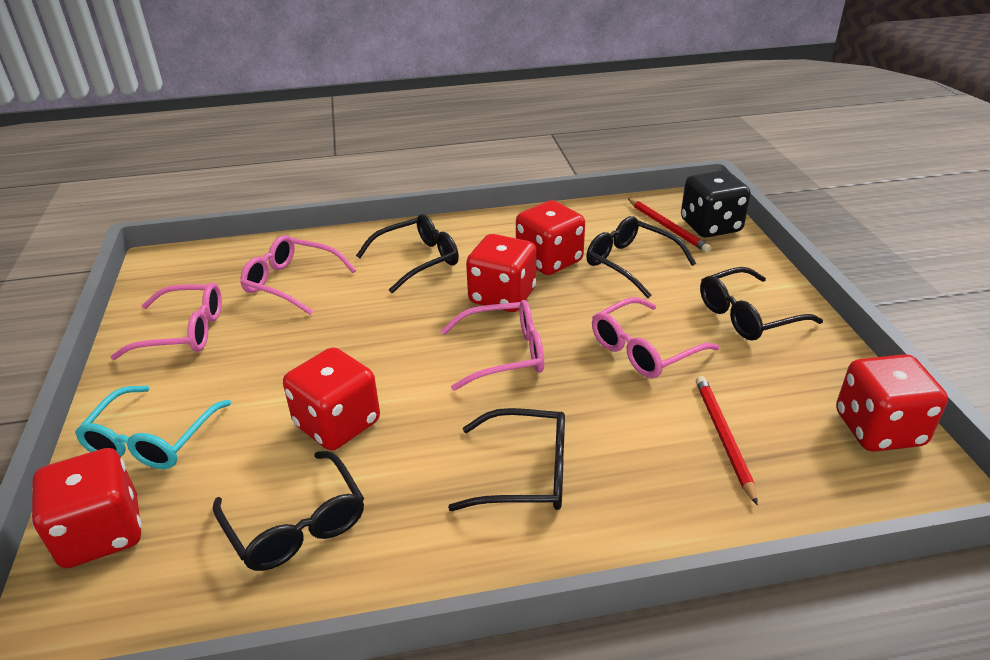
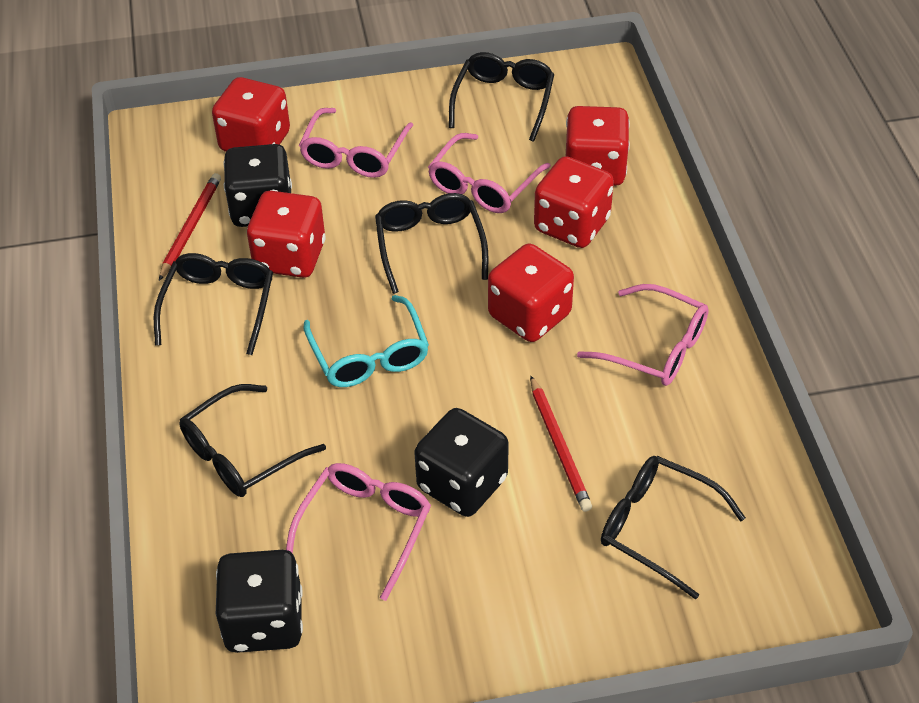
black dice: [681,170,751,238] = 1 -> [216,550,303,653] [223,144,292,227] [414,408,509,517] = 3

